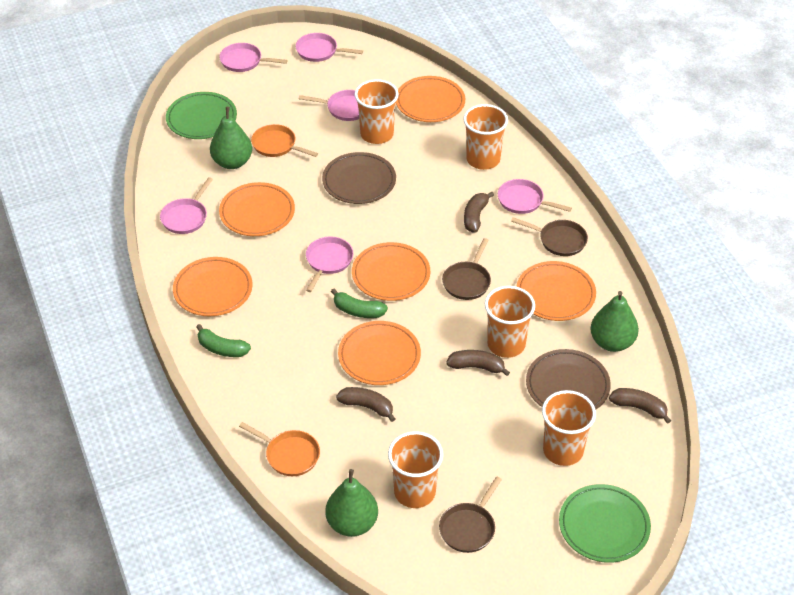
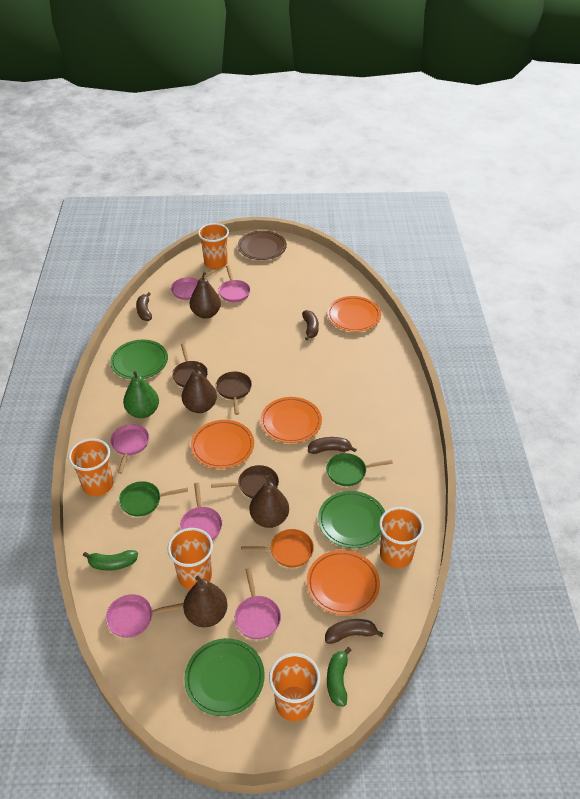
brown pear: none = 0 -> [182,364,217,413] [183,576,227,627] [190,272,221,319] [249,475,289,528] = 4
brown plate: [322,152,396,204] [526,349,611,410] = 2 -> [238,230,287,260] = 1
green pan: none = 0 -> [119,481,188,517] [326,453,393,486] = 2
green pear: [210,107,252,169] [325,469,378,537] [590,291,639,352] = 3 -> [123,371,159,418] = 1
green plate: [166,92,237,139] [559,484,651,563] = 2 -> [110,340,168,379] [184,638,265,716] [318,491,385,549] = 3
orange pan: [239,422,320,476] [251,124,318,157] = 2 -> [241,529,314,567] = 1
orange plate: [173,257,253,316] [219,182,295,236] [338,321,421,385] [352,242,430,301] [396,76,465,122] [517,261,596,321] = 6 -> [191,420,254,469] [260,397,322,443] [307,550,380,615] [327,296,381,332] = 4

